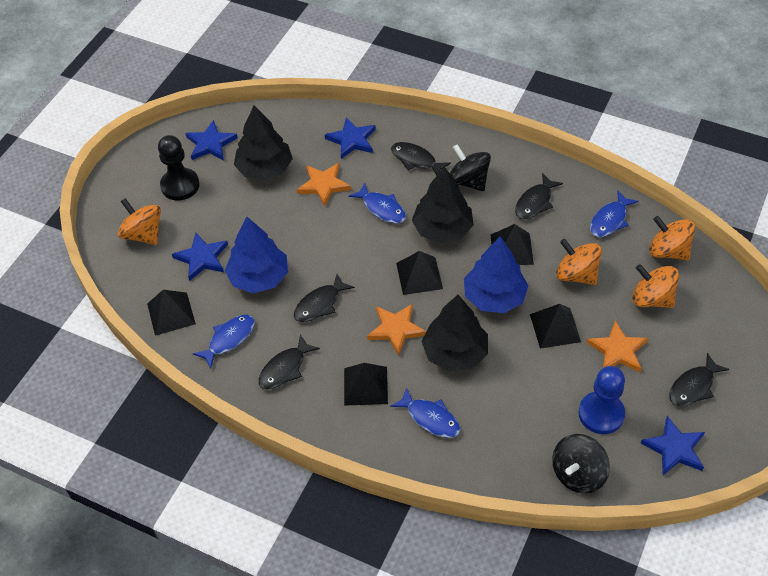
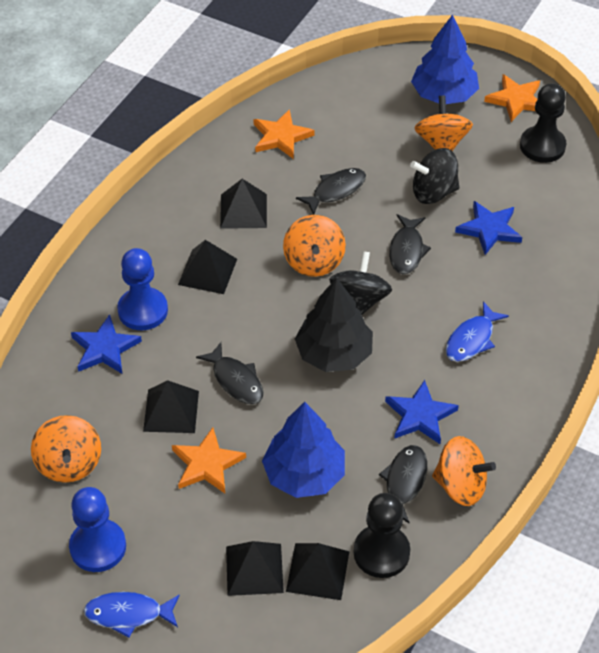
black fish: [258,334,320,389] [294,274,355,322] [391,142,451,175] [515,173,563,220] [669,353,729,407] = 5 -> [196,342,264,404] [296,168,366,215] [379,445,427,524] [389,214,431,274] = 4
black pawn: [158,135,200,200] = 1 -> [354,493,410,578] [520,83,566,163] = 2
black tree: [234,105,293,180] [412,166,474,243] [422,295,488,372] = 3 -> [295,277,373,372] = 1
blue fish: [193,315,255,369] [349,183,406,224] [390,387,460,438] [590,191,639,237] = 4 -> [84,592,180,637] [445,301,509,362] = 2
blue pawn: [578,366,625,434] = 1 -> [69,487,126,572] [117,248,168,330] = 2
blue star: [172,233,228,281] [185,120,238,160] [325,117,376,159] [641,416,705,475] = 4 -> [71,314,142,374] [385,380,459,444] [455,201,522,255] = 3

